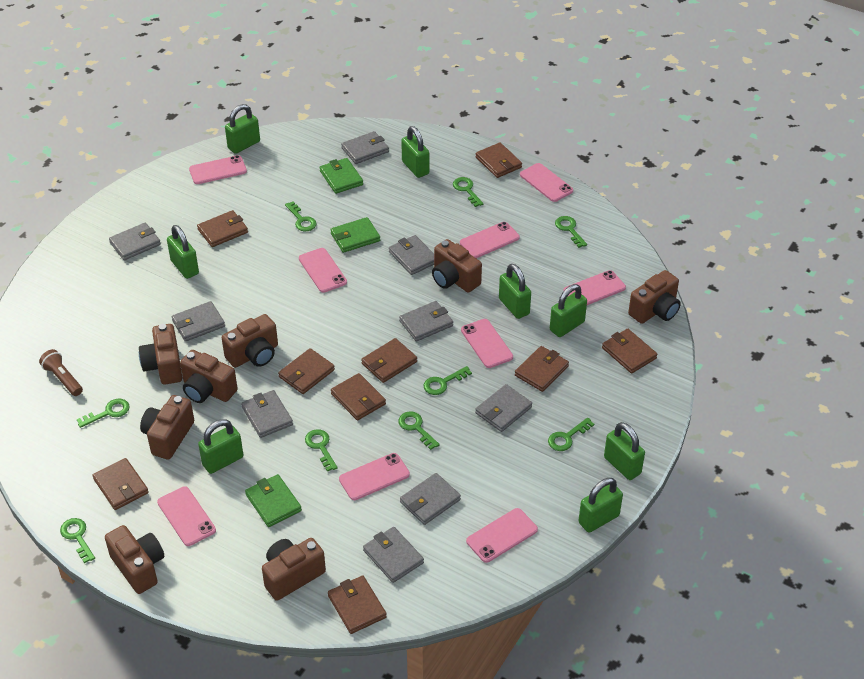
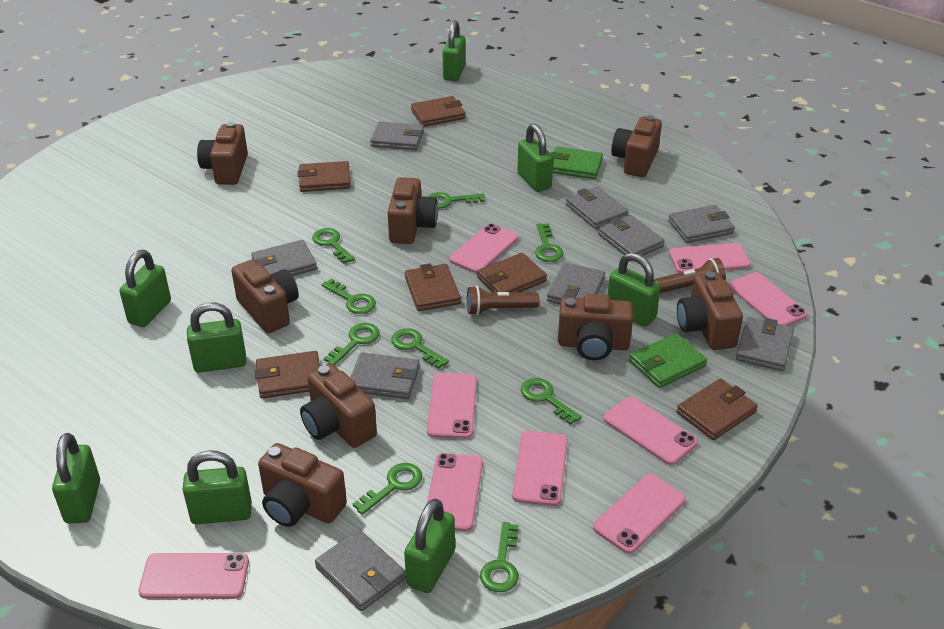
brown flashlight: [39,349,83,396] = 1 -> [467,286,539,315] [654,258,726,293] = 2
brown wallet: [92,458,149,510] [197,210,248,247] [278,348,335,394] [328,576,387,634] [331,373,386,421] [361,338,417,383] [475,142,522,178] [515,346,569,392] [602,329,658,373] = 9 -> [255,351,320,399] [297,161,351,192] [405,263,461,311] [411,96,465,127] [477,253,547,293] [677,378,758,440] = 6
green wallet: [245,474,302,527] [320,158,363,194] [330,217,380,253] = 3 -> [551,146,603,179] [629,333,707,388] = 2

